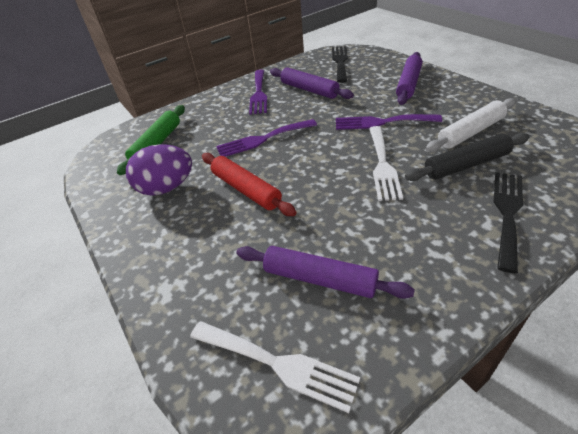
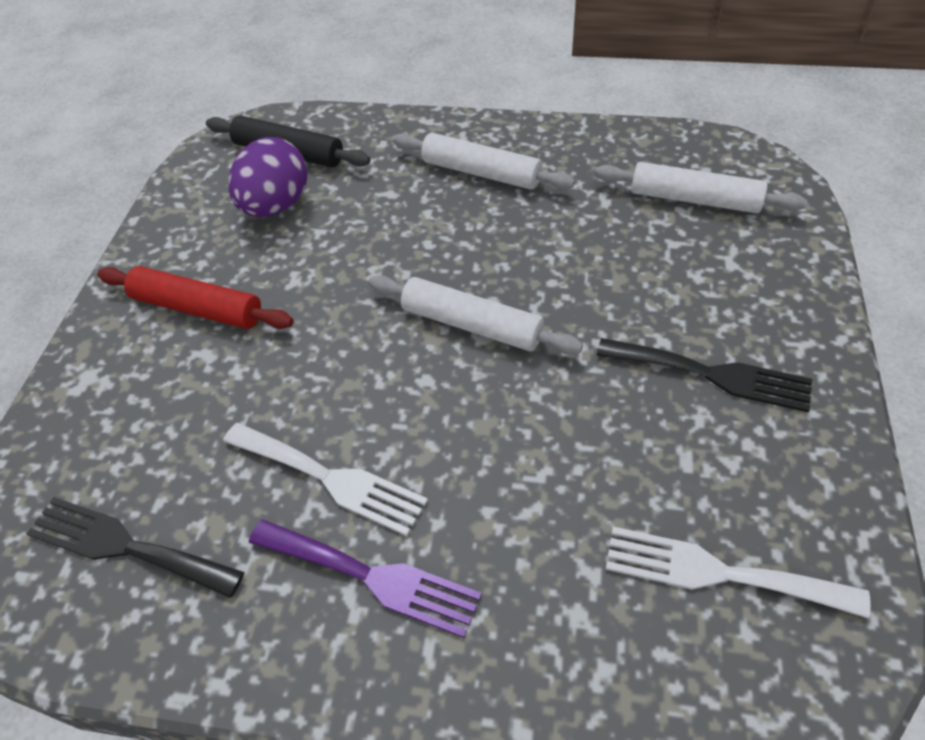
green rolling pin: [117,105,185,175] = 1 -> none = 0
purple fork: [216,119,317,157] [249,70,267,115] [336,114,442,130] = 3 -> [249,519,482,638] = 1
purple rolling pin: [236,246,415,299] [270,67,354,99] [396,52,422,105] = 3 -> none = 0
white rolling pin: [426,98,516,152] = 1 -> [368,275,583,355] [393,133,575,190] [595,162,807,213] = 3

